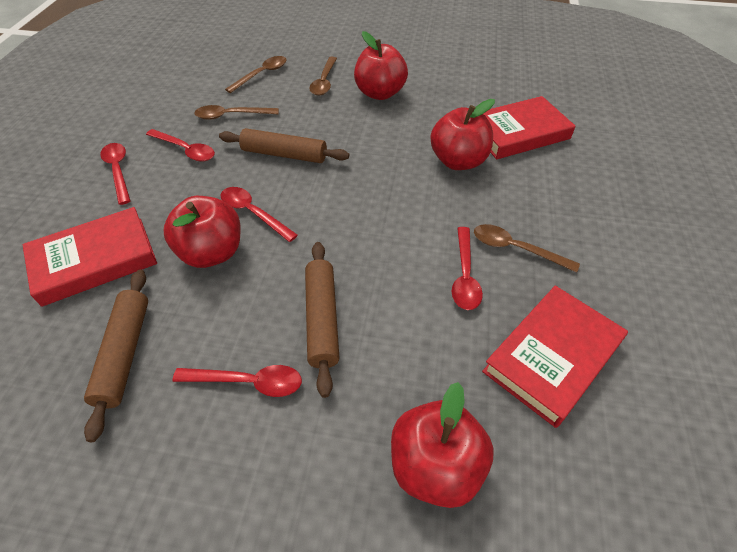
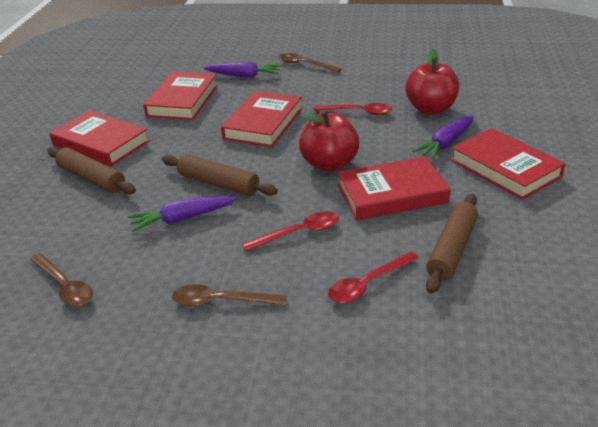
brown spoon: [194,105,279,120] [225,56,286,93] [309,57,337,96] [474,224,580,273] = 4 -> [30,253,93,306] [172,284,287,306] [279,53,342,73] = 3
purple carrot: none = 0 -> [128,196,237,232] [204,62,281,77] [412,116,474,159] = 3
red apple: [164,196,241,268] [354,31,408,100] [391,382,494,508] [430,99,495,170] = 4 -> [299,110,359,171] [405,48,459,115] = 2
red book: [22,207,157,307] [482,286,628,428] [484,96,575,159] = 3 -> [49,110,150,166] [143,72,218,120] [221,91,302,147] [337,157,451,220] [451,128,566,200] = 5
red spoon: [100,143,131,205] [146,129,215,161] [172,365,302,397] [221,187,298,242] [452,227,483,310] = 5 -> [242,211,339,251] [313,103,392,115] [328,252,419,303] = 3

